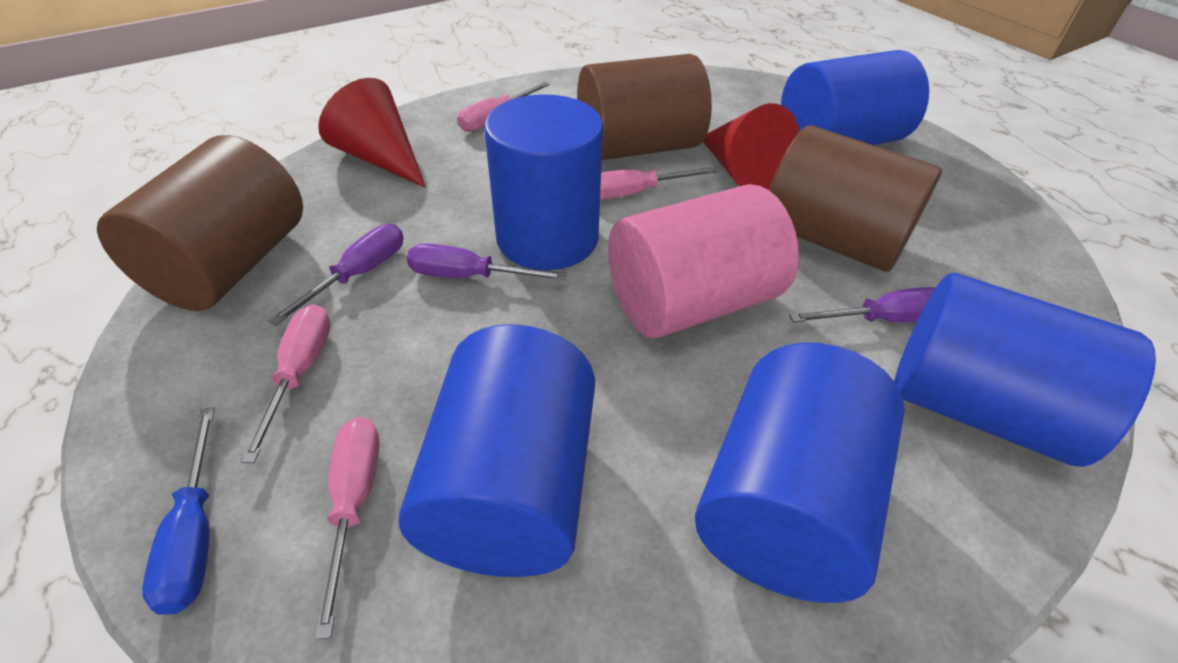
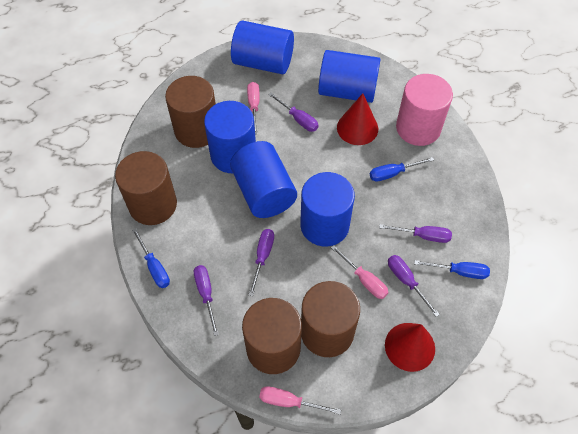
blue screwdriver: [142,407,215,615] = 1 -> [132,228,170,288] [370,157,434,182] [414,260,490,279] = 3
brown cylinder: [97,135,303,311] [577,54,712,160] [769,125,942,272] = 3 -> [115,151,177,225] [165,76,216,148] [242,298,302,374] [301,281,360,357] = 4
pink screwdriver: [241,304,331,463] [314,417,380,639] [457,82,550,132] [600,167,717,200] = 4 -> [247,82,260,135] [259,386,341,415] [331,245,389,299] = 3
purple screwdriver: [268,224,403,326] [407,243,567,280] [789,287,935,323] = 3 -> [194,265,219,336] [249,229,274,296] [268,93,318,132] [379,224,452,243] [388,255,440,317] = 5

